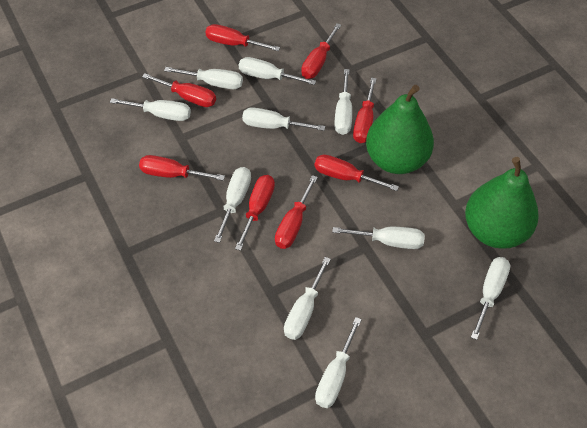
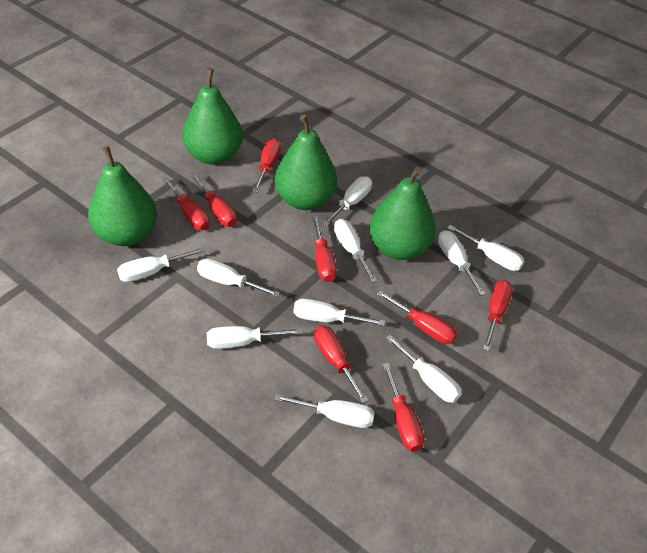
green pear: [366,85,434,174] [465,157,539,249] = 2 -> [88,146,157,246] [182,68,243,165] [275,115,337,210] [369,167,436,260] = 4

